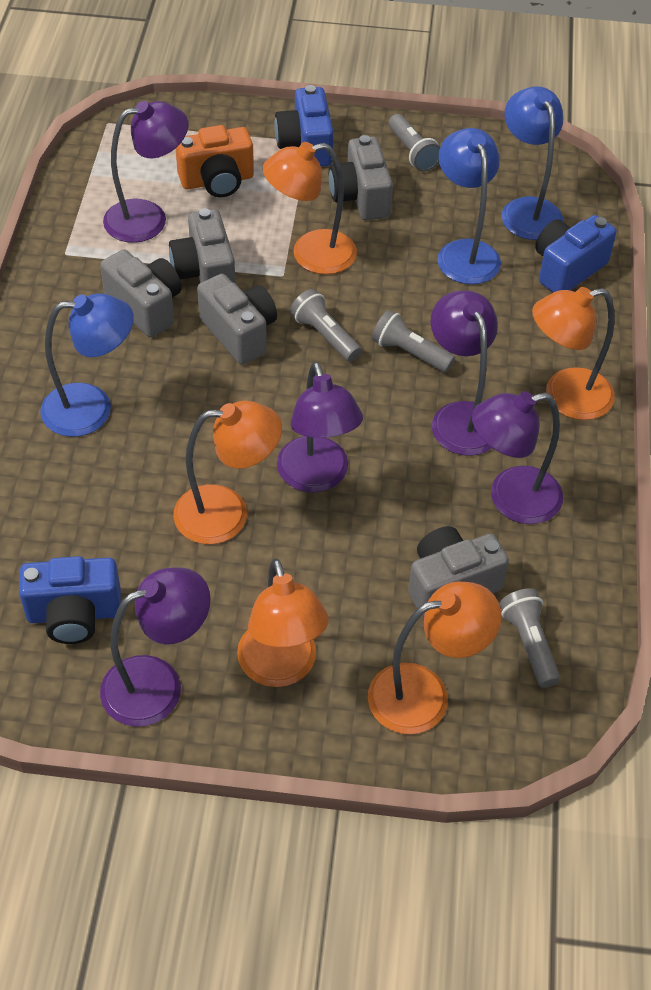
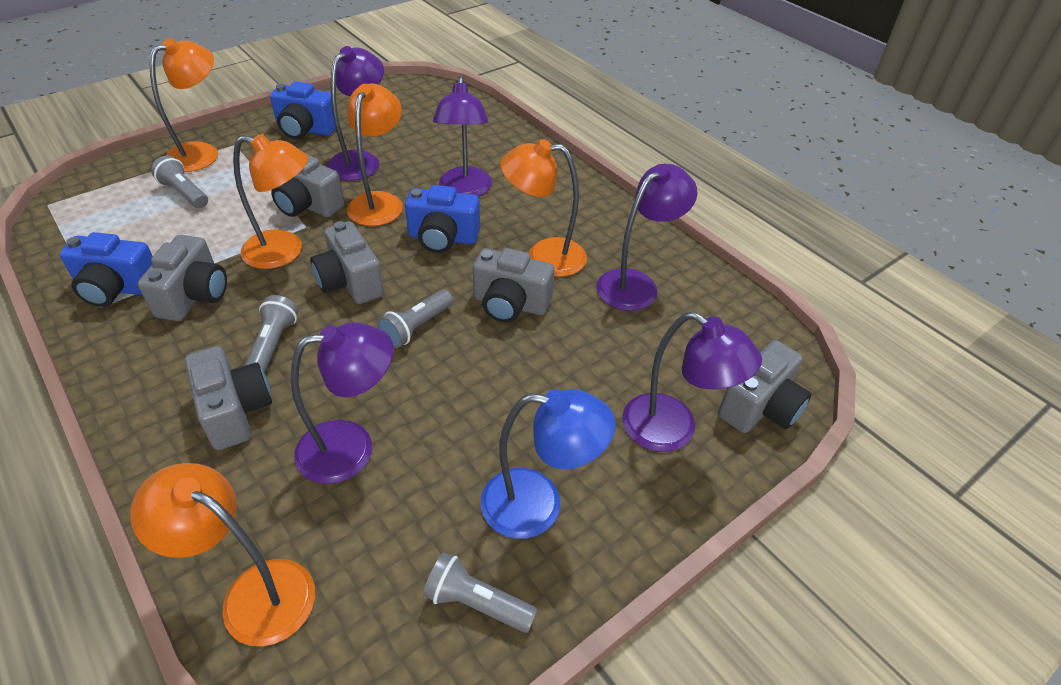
blue lamp: [40,293,134,437] [437,128,501,284] [501,86,563,240] = 3 -> [481,389,616,539] = 1
grey camera: [100,249,182,337] [169,208,235,283] [197,274,277,365] [329,135,393,220] [408,526,509,617] = 5 -> [138,235,227,321] [185,346,272,450] [271,155,345,217] [310,221,384,304] [473,248,554,322] [718,340,811,433] = 6
orange camera: [176,125,254,197] = 1 -> none = 0

